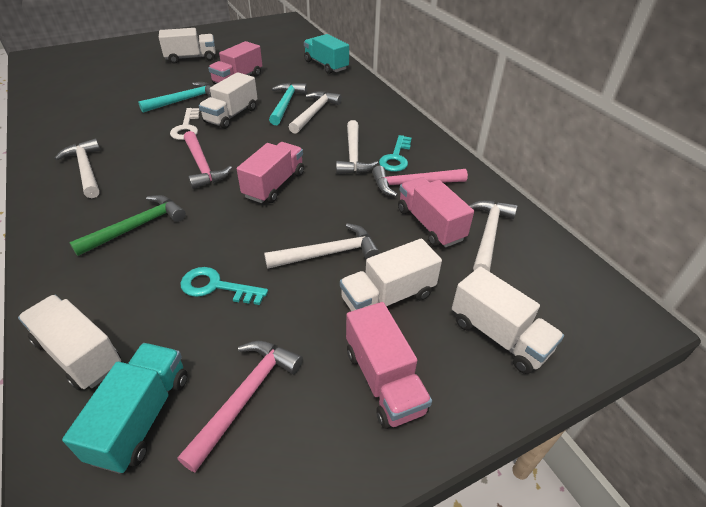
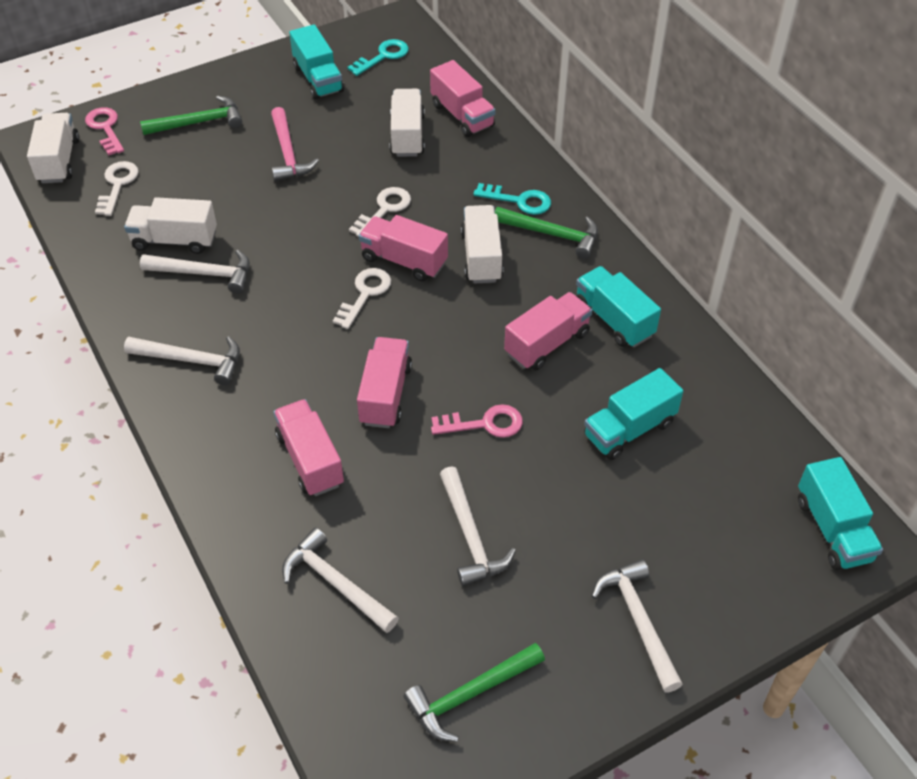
green hammer: [69,195,186,256] = 1 -> [140,96,242,135] [404,643,545,742] [495,207,598,259] = 3
pink hammer: [178,341,303,472] [184,131,232,189] [372,166,468,197] = 3 -> [271,107,319,182] = 1
pink key: none = 0 -> [85,107,124,156] [431,404,523,438] = 2
pink truck: [208,41,262,84] [237,142,304,203] [346,302,432,429] [398,177,474,247] = 4 -> [273,399,344,496] [357,337,412,428] [359,215,448,281] [430,60,495,137] [504,292,592,370] = 5
turquoise hammer: [138,82,212,113] [269,83,307,125] = 2 -> none = 0
turquoise truck: [62,343,188,474] [304,34,349,74] = 2 -> [289,25,344,99] [576,266,661,347] [584,368,683,460] [798,457,883,570] = 4
white key: [170,108,200,140] = 1 -> [95,161,139,216] [333,268,391,329] [349,187,411,237] = 3
white truck: [18,295,121,390] [159,28,216,63] [199,72,258,129] [340,238,442,311] [452,266,564,374] = 5 -> [27,113,79,183] [124,197,217,254] [389,89,425,157] [461,205,503,283] = 4

